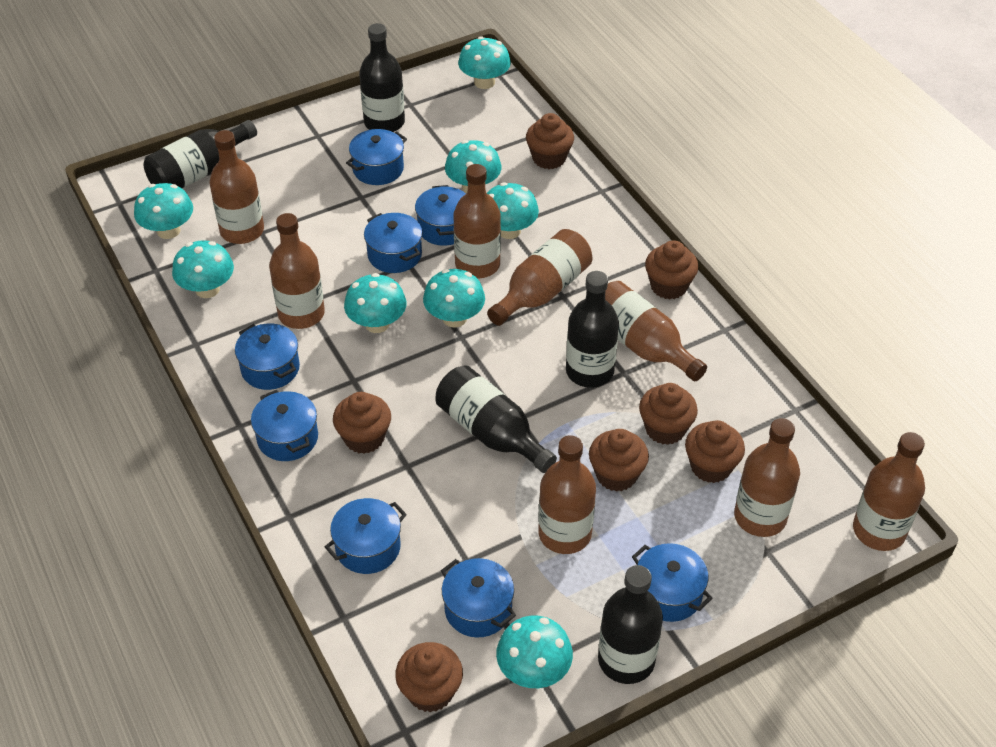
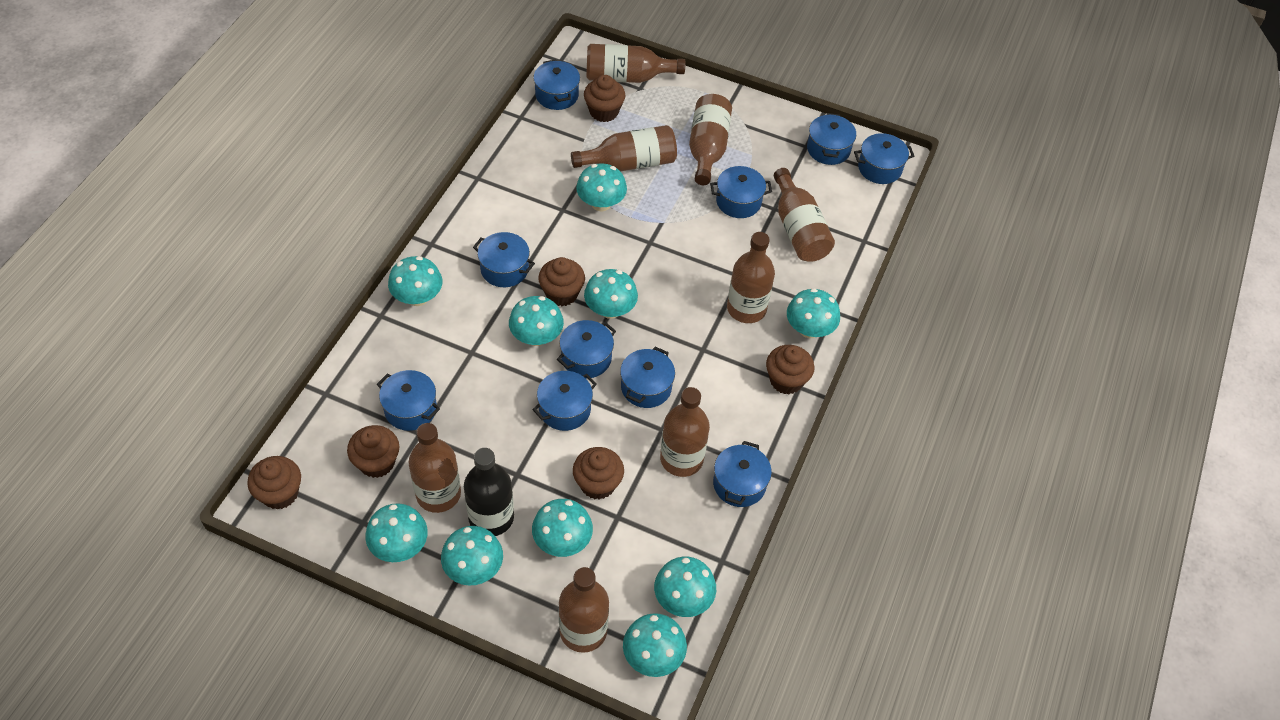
black bottle: [143,120,257,188] [359,23,405,132] [436,366,557,473] [566,271,619,388] [598,565,663,684] = 5 -> [464,448,514,536] = 1
blue pot: [235,324,300,390] [251,390,318,461] [325,498,407,574] [346,129,407,185] [364,213,422,273] [415,185,466,246] [441,558,516,637] [632,543,713,622] = 8 -> [377,370,440,431] [473,232,535,287] [532,371,597,431] [533,59,580,110] [557,320,616,378] [620,347,675,408] [710,166,772,218] [713,441,772,507] [807,113,856,165] [854,133,914,184] = 10
brown cupcake: [333,392,391,454] [395,642,463,713] [526,113,574,169] [589,429,649,492] [639,383,698,445] [645,240,698,299] [685,420,745,483] = 7 -> [247,456,301,510] [347,425,399,478] [538,257,585,306] [573,447,624,500] [584,75,625,122] [766,345,814,394] = 6
turquoise mushroom: [134,183,193,239] [172,240,234,298] [344,273,406,333] [423,269,485,328] [445,140,501,193] [458,36,511,89] [487,182,539,239] [496,615,573,688] = 8 -> [365,503,428,562] [388,256,442,306] [441,526,503,586] [509,296,564,346] [532,499,593,557] [576,163,627,211] [584,269,638,319] [623,613,687,677] [654,557,716,617] [787,288,840,338] = 10

